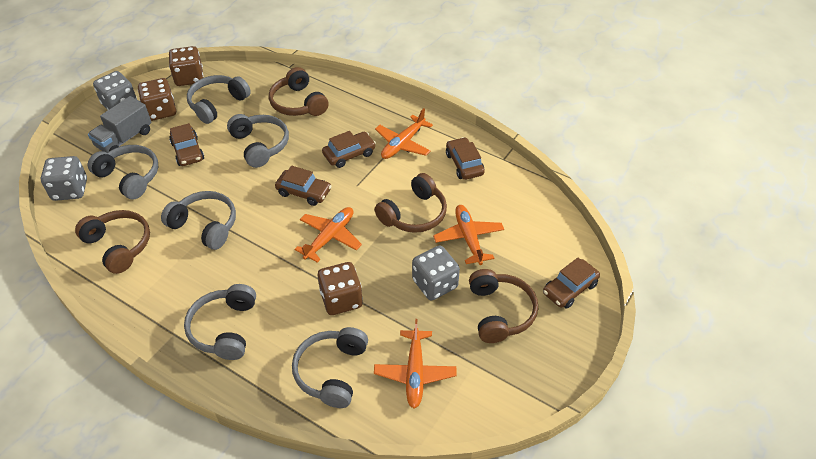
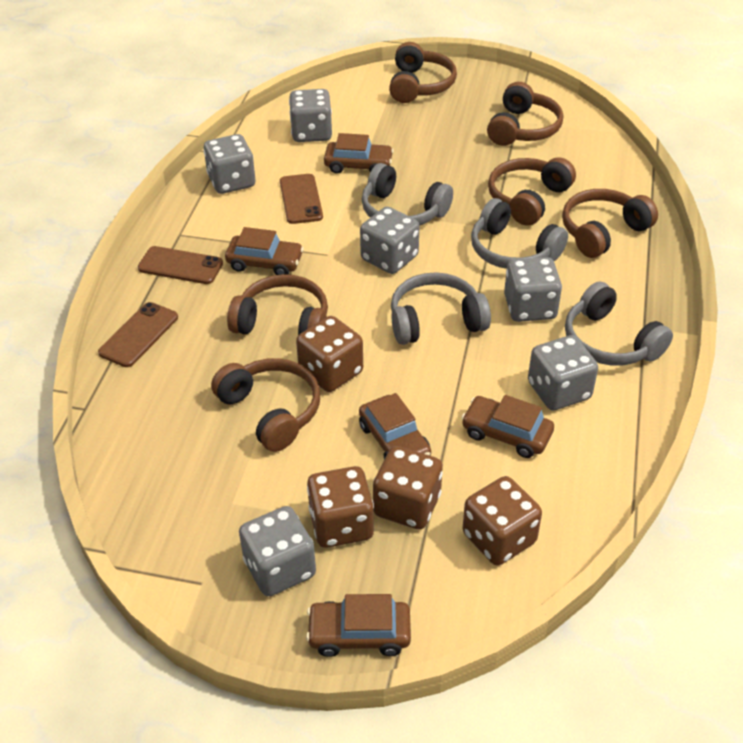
brown dice: [138,78,176,121] [169,46,203,86] [318,262,363,315] = 3 -> [296,316,363,392] [307,466,374,548] [373,446,443,529] [463,476,542,566] = 4
brown headphones: [75,210,150,274] [269,67,329,116] [375,173,447,233] [469,269,538,343] = 4 -> [211,358,320,452] [227,274,328,335] [389,42,457,103] [487,82,563,146] [488,157,576,226] [562,189,658,258] = 6
brown phone: none = 0 -> [98,302,178,367] [138,246,223,284] [280,174,323,224] = 3
grey dice: [41,156,87,201] [93,71,137,110] [412,246,460,301] = 3 -> [204,134,255,194] [239,506,316,596] [289,89,332,142] [360,207,419,274] [504,257,562,322] [528,335,598,411] = 6
grey headphones: [88,145,158,199] [161,191,236,250] [184,284,256,360] [187,75,251,124] [227,114,289,168] [292,327,368,408] = 6 -> [361,163,453,226] [391,272,491,345] [471,198,568,269] [565,281,673,366] = 4
grey truck: [88,96,151,152] = 1 -> none = 0
orange plane: [295,207,362,263] [374,319,456,409] [375,108,433,159] [433,205,504,265] = 4 -> none = 0

